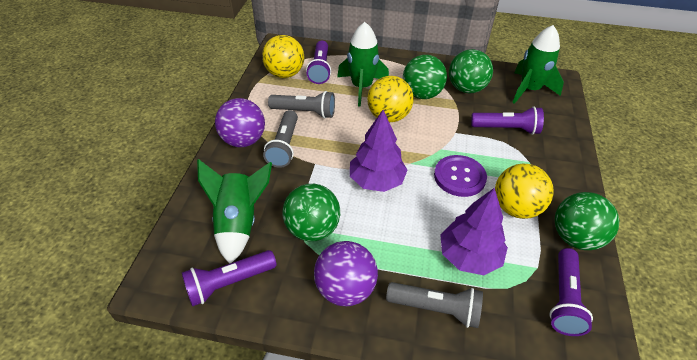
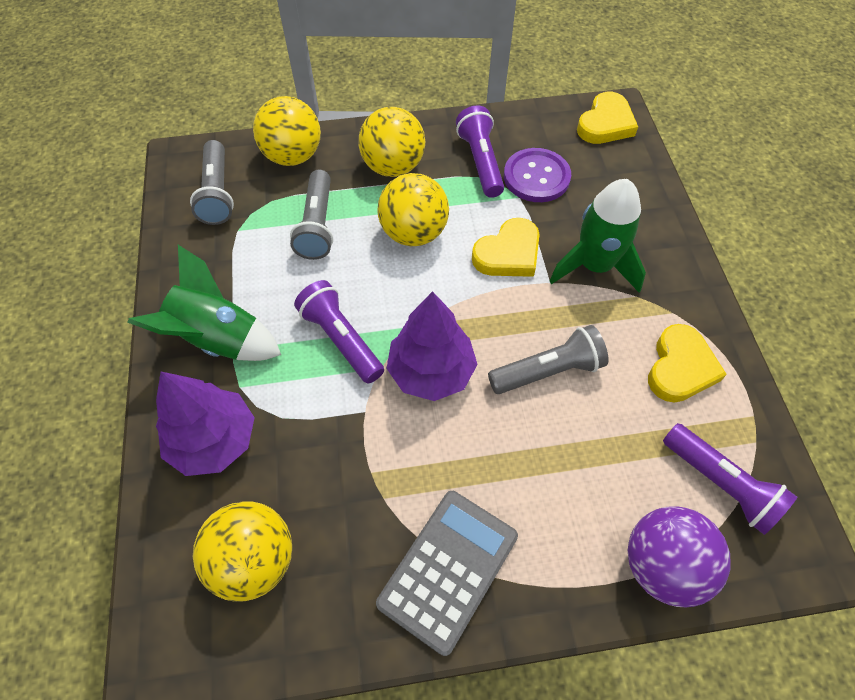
green ball: [282,184,340,241] [403,55,447,99] [449,49,493,93] [555,192,619,250] = 4 -> none = 0
green rocket: [197,159,272,264] [337,22,389,107] [512,25,564,104] = 3 -> [127,245,281,361] [550,179,646,293] = 2
grey calculator: none = 0 -> [376,491,518,656] = 1
purple ball: [215,98,265,147] [314,241,378,306] = 2 -> [628,506,731,607] = 1
purple flashlight: [182,250,277,306] [306,41,331,84] [471,107,544,135] [549,248,593,336] = 4 -> [294,280,384,384] [456,106,504,198] [663,423,797,535] = 3
yellow ball: [262,35,304,78] [367,76,414,122] [495,163,554,219] = 3 -> [193,501,292,602] [253,96,321,166] [359,107,425,177] [377,173,449,246] = 4
yellow heart: none = 0 -> [472,218,540,277] [577,92,638,144] [648,324,727,403] = 3

